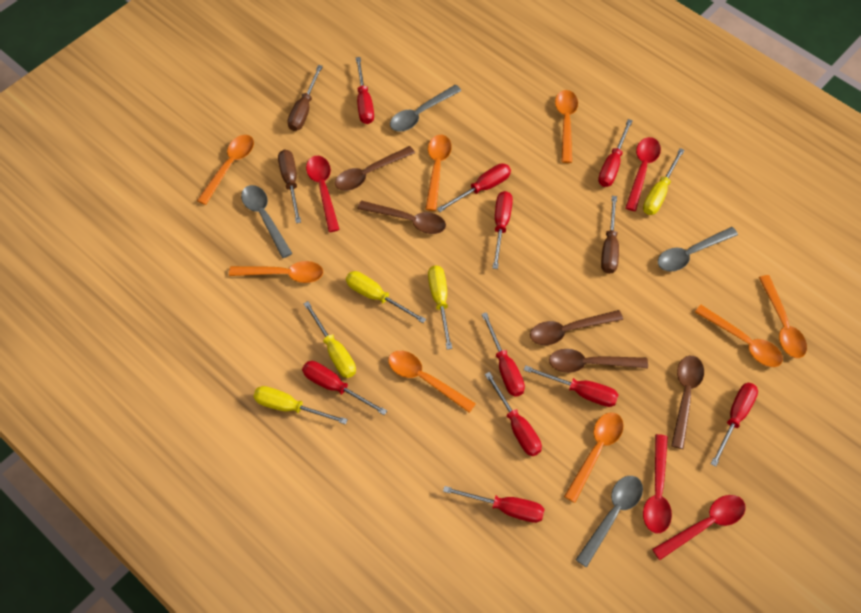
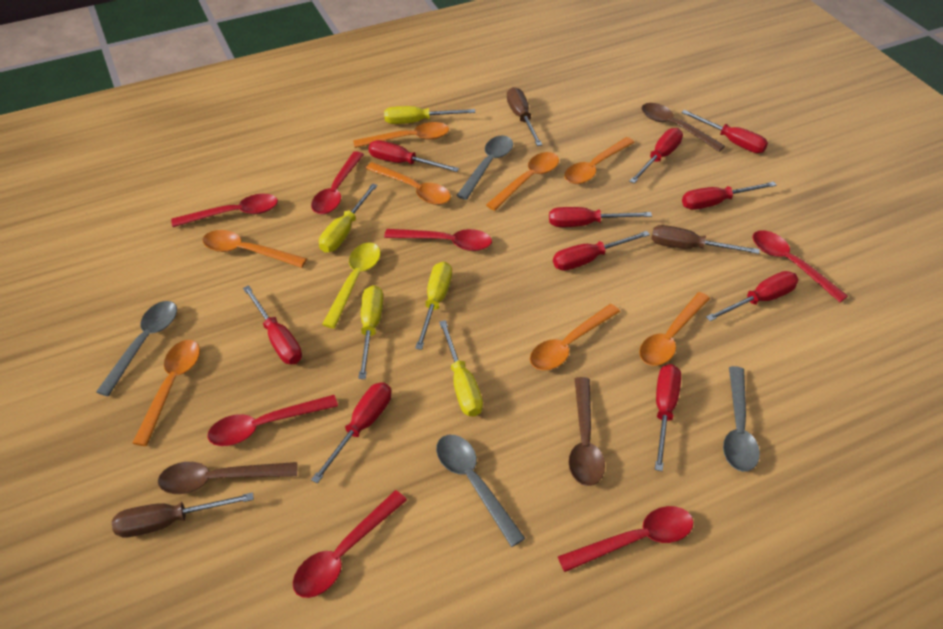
brown spoon: [335,146,415,191] [358,200,446,234] [530,310,623,345] [549,349,648,373] [671,356,704,449] = 5 -> [158,462,297,494] [569,377,605,486] [642,103,725,152] = 3
red spoon: [306,156,340,232] [625,137,661,211] [643,434,672,533] [652,495,746,560] = 4 -> [171,194,278,227] [208,395,338,446] [293,490,407,598] [311,151,364,214] [384,229,492,251] [558,506,693,572] [753,230,848,302] = 7
yellow spoon: none = 0 -> [322,243,381,328] = 1

